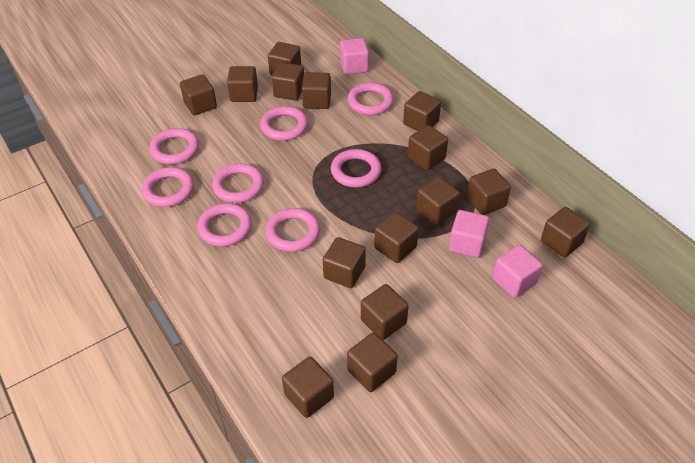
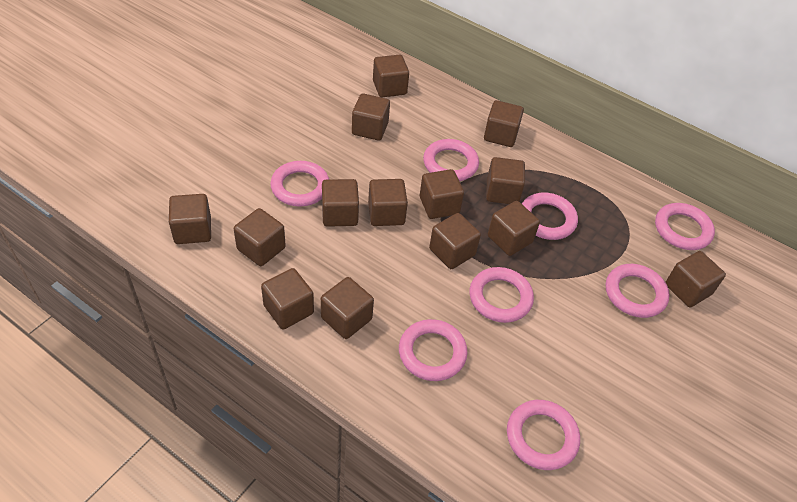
brown cube: [180,74,217,115] [227,66,258,102] [268,42,301,75] [272,62,304,101] [282,357,334,418] [302,72,331,109] [323,237,366,288] [347,333,397,392] [361,284,409,340] [374,212,419,263] [403,91,441,131] [408,125,448,170] [416,177,460,226] [467,168,511,215] [541,207,590,258] = 15 -> [169,194,211,244] [234,208,286,266] [261,268,314,330] [321,277,374,339] [322,179,359,227] [352,93,390,141] [368,179,408,226] [373,55,409,97] [420,169,464,219] [429,213,481,269] [484,100,524,147] [486,157,525,204] [488,201,540,256] [665,251,726,307] = 14
pink cube: [340,38,369,75] [449,210,489,258] [493,245,543,298] = 3 -> none = 0

